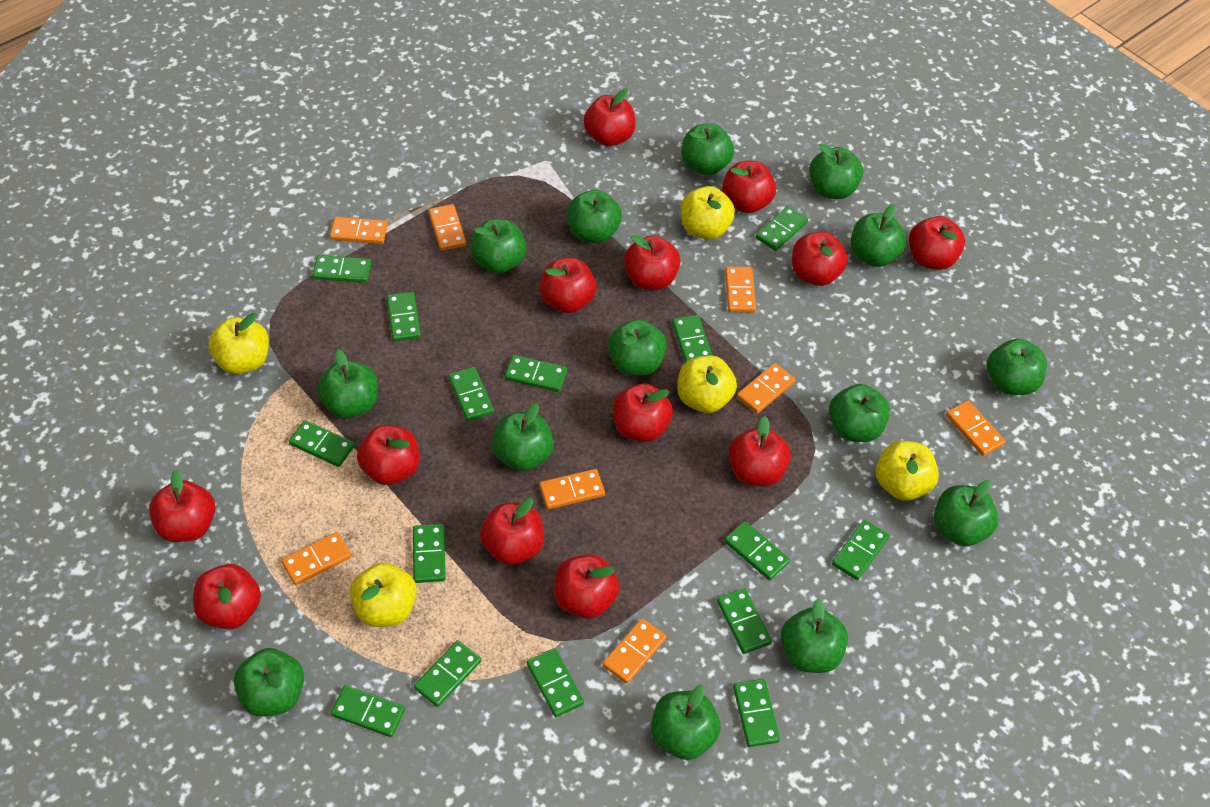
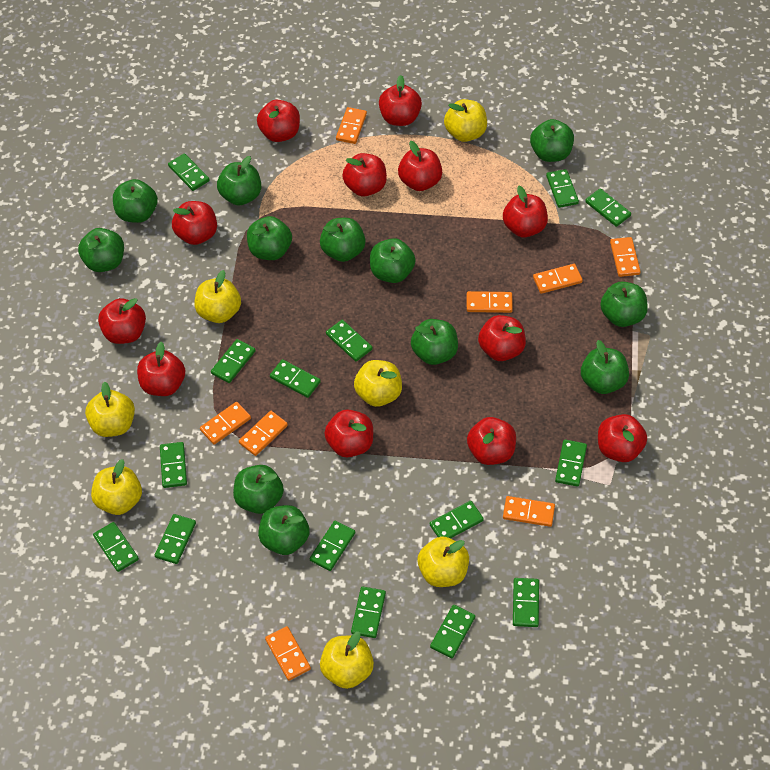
green apple: [234,648,304,716] [317,349,378,418] [470,219,526,273] [492,403,554,471] [567,190,622,243] [608,319,667,376] [651,685,721,760] [682,124,734,176] [781,598,848,673] [809,144,863,199] [829,384,890,442] [851,204,907,267] [934,480,999,546] [987,339,1047,395] = 14 -> [78,228,124,272] [113,179,158,223] [217,156,261,206] [233,465,284,514] [247,216,292,260] [258,505,309,555] [320,218,366,262] [370,238,416,283] [411,319,458,365] [530,119,574,162] [581,340,629,394] [600,281,648,327] = 12
red apple: [149,470,215,542] [193,564,261,629] [357,425,419,485] [480,498,544,565] [540,258,597,313] [554,554,619,619] [584,88,636,146] [613,383,673,442] [624,235,681,290] [722,161,776,213] [729,416,791,486] [792,232,848,286] [909,216,965,270] = 13 -> [98,298,146,344] [137,342,185,396] [172,201,217,245] [257,100,300,142] [324,409,373,458] [342,153,387,196] [379,75,422,126] [398,141,442,191] [467,417,516,465] [478,315,526,361] [503,186,548,237] [598,414,647,462] = 12
yellow apple: [208,313,269,374] [350,562,417,627] [677,355,737,413] [681,186,735,240] [876,441,939,501] = 5 -> [85,382,135,437] [91,459,142,515] [194,270,241,323] [320,632,374,689] [354,360,402,407] [417,536,469,587] [444,99,487,142] = 7

